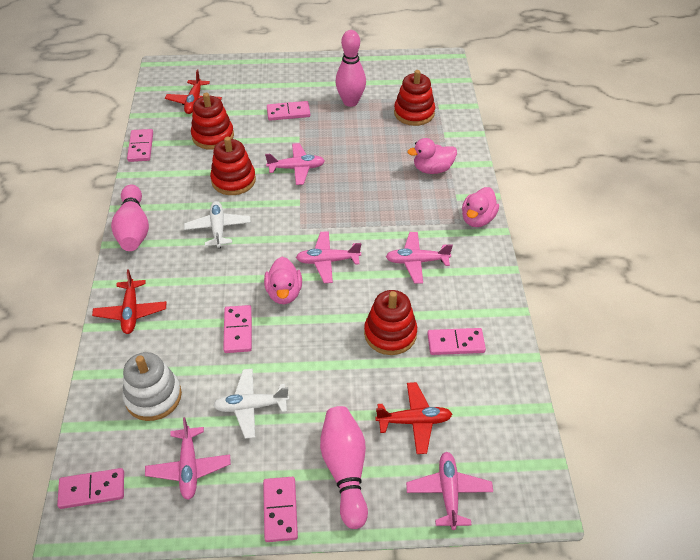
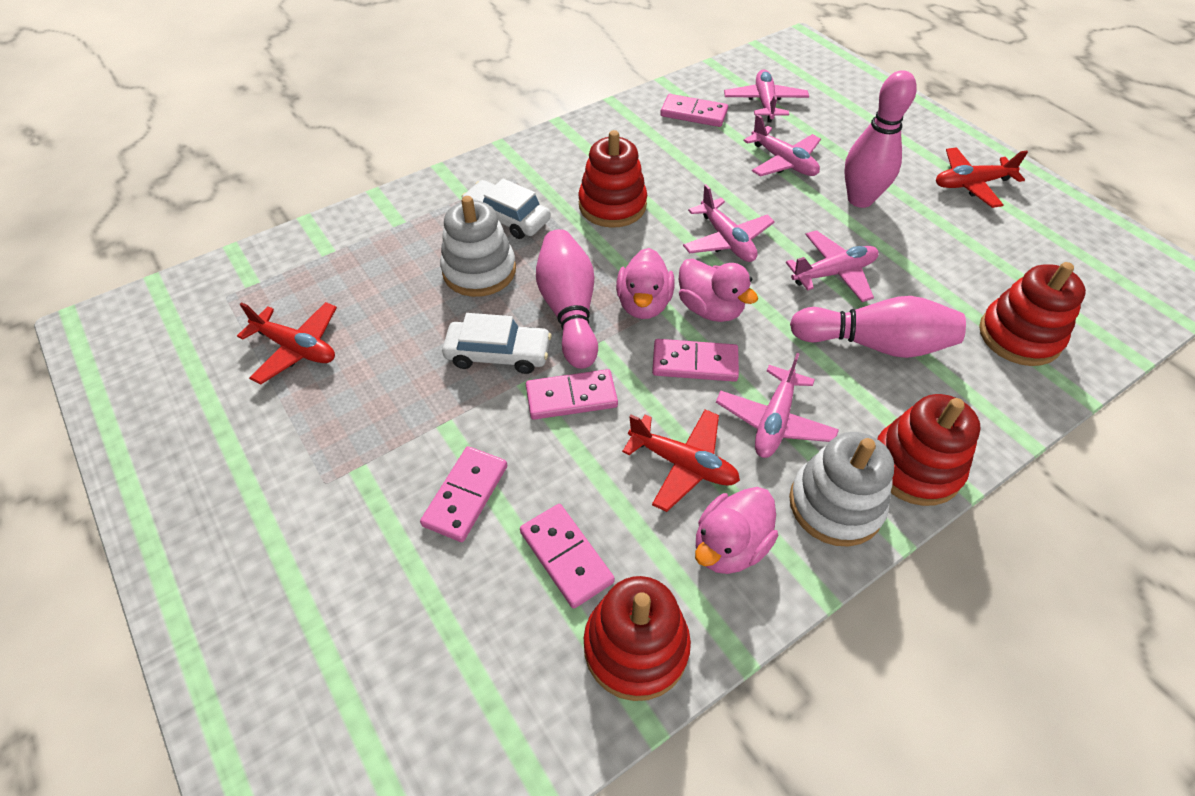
pink domino: [57,468,124,509] [127,129,153,162] [223,305,252,353] [263,477,298,542] [267,101,310,121] [427,328,486,355] = 6 -> [420,446,507,542] [520,504,615,609] [526,369,618,420] [652,339,739,382] [660,94,728,127] = 5
white car: none = 0 -> [442,313,552,374] [462,179,551,239] = 2
white plane: [184,201,251,248] [213,369,289,439] = 2 -> none = 0
white stacking toy: [123,352,182,421] = 1 -> [440,196,516,297] [789,432,894,547] = 2

